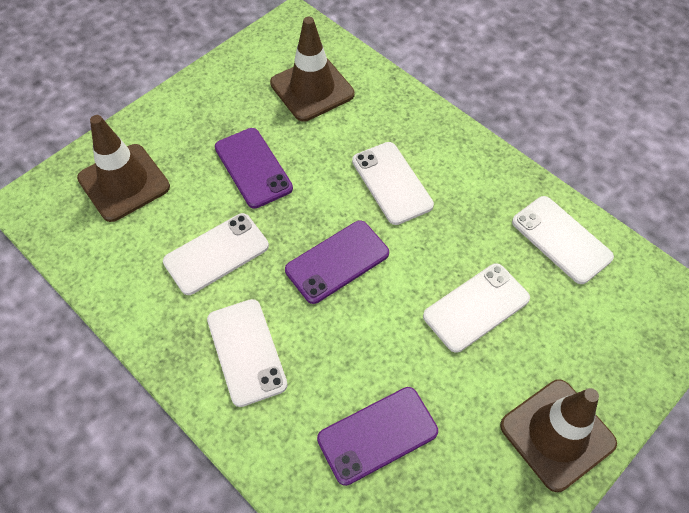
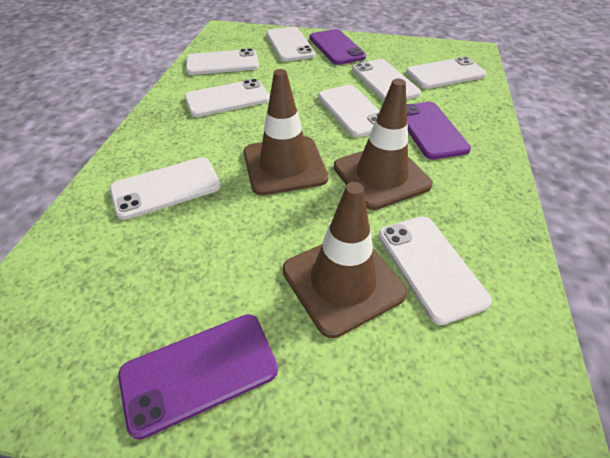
white phone: [163,213,269,295] [207,299,288,407] [352,142,434,225] [423,263,530,353] [512,196,614,284] = 5 -> [110,157,221,220] [184,79,270,117] [186,48,259,75] [266,27,315,62] [318,85,380,137] [352,59,421,101] [378,216,492,325] [406,56,487,89] = 8

